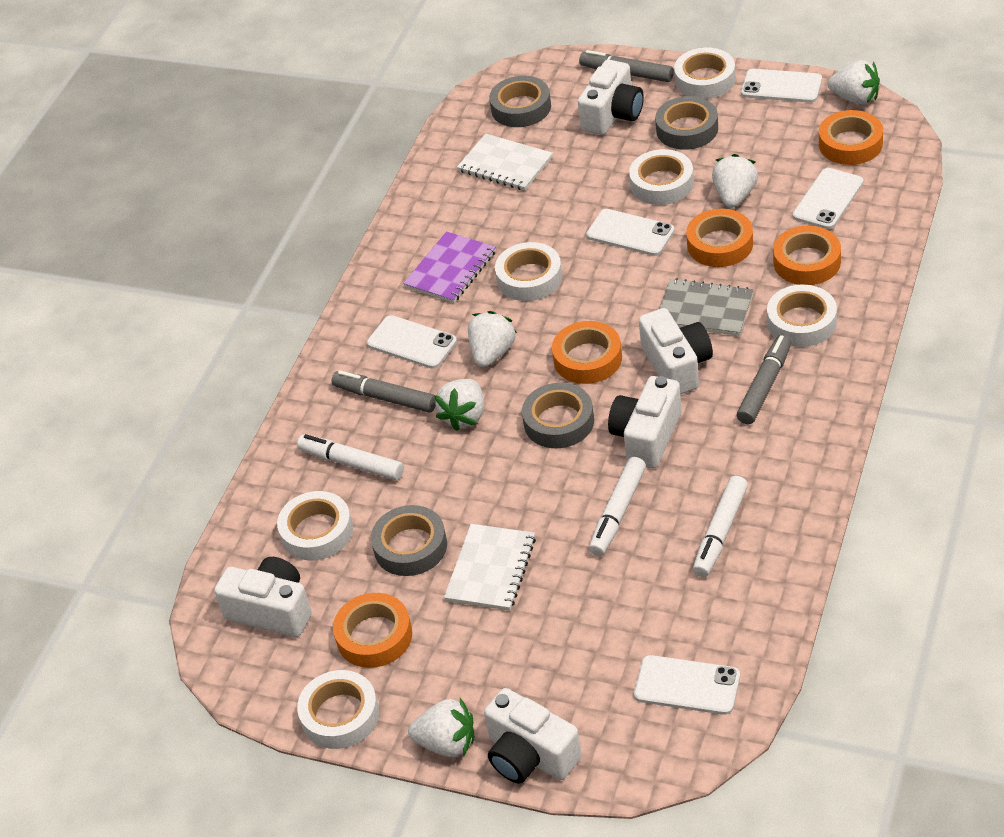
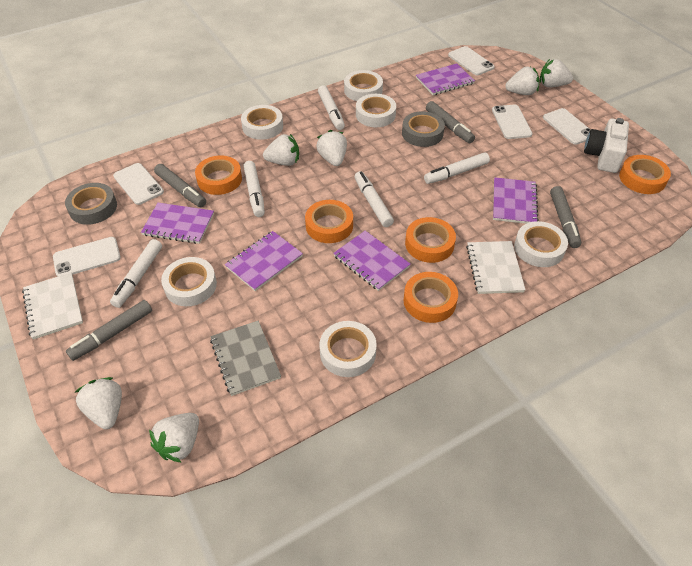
grey marker: [332,371,436,413] [579,50,674,82] [737,334,792,424] = 3 -> [66,300,152,361] [154,164,206,207] [426,101,475,143] [550,186,581,248] = 4
grey tape: [371,505,447,576] [489,76,551,127] [522,383,594,448] [655,96,718,150] = 4 -> [65,183,117,225] [402,111,445,147] = 2
purple notebook: [403,231,496,303] = 1 -> [141,203,214,244] [225,231,303,291] [333,231,410,291] [416,63,475,95] [493,177,538,224] = 5
white camera: [214,557,312,637] [484,688,582,784] [578,60,644,135] [608,376,682,468] [639,308,713,394] = 5 -> [584,118,629,173] = 1
white marker: [297,434,404,480] [589,457,646,556] [693,476,748,577] = 3 -> [110,239,162,308] [243,161,265,217] [318,85,345,130] [355,171,394,227] [424,152,490,184] = 5
white strawberry: [408,698,474,757] [435,379,484,431] [468,311,517,367] [712,154,758,208] [828,60,880,105] = 5 -> [74,377,122,429] [149,413,199,463] [263,134,299,166] [316,130,347,166] [505,66,539,95] [540,59,573,87] = 6

